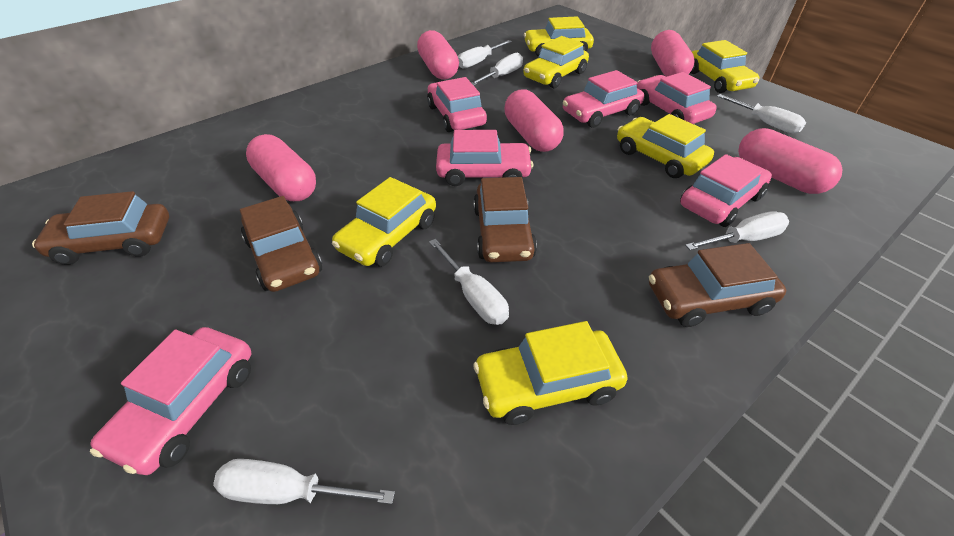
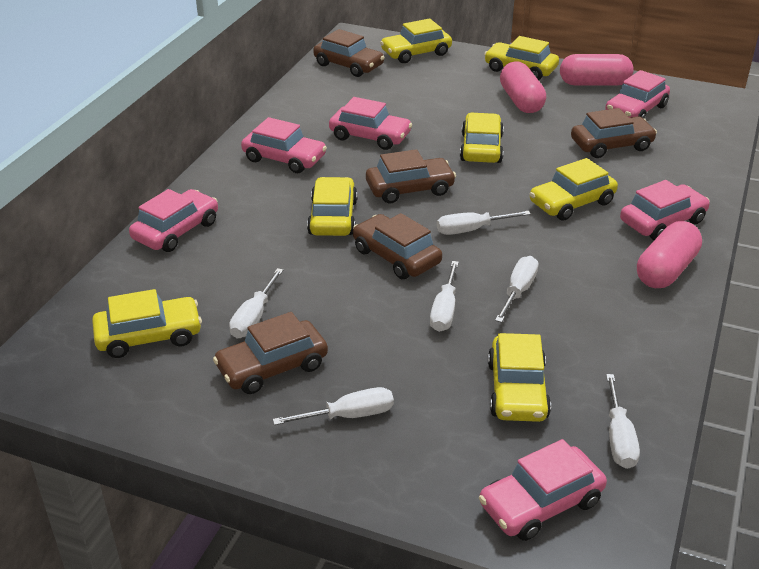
brown car: [32,191,169,265] [240,196,322,292] [473,177,537,262] [649,243,786,327] = 4 -> [213,312,328,394] [313,29,385,77] [353,213,442,279] [366,149,456,203] [571,108,657,158] = 5
pink capsule: [246,134,316,201] [417,30,459,79] [504,89,564,152] [651,30,695,77] [738,128,843,194] = 5 -> [500,61,546,113] [560,54,634,86] [637,221,702,288] = 3
yellow car: [332,177,436,267] [473,321,627,425] [523,36,589,88] [524,16,594,57] [617,114,714,178] [690,40,760,93] = 6 -> [92,289,202,358] [307,177,358,236] [380,18,452,63] [460,113,504,163] [484,36,559,80] [488,333,551,422] [530,158,618,221] = 7

